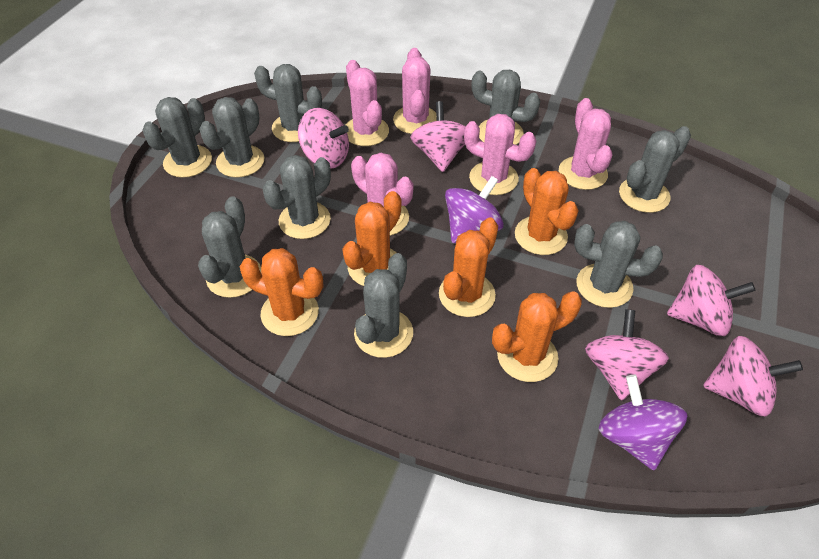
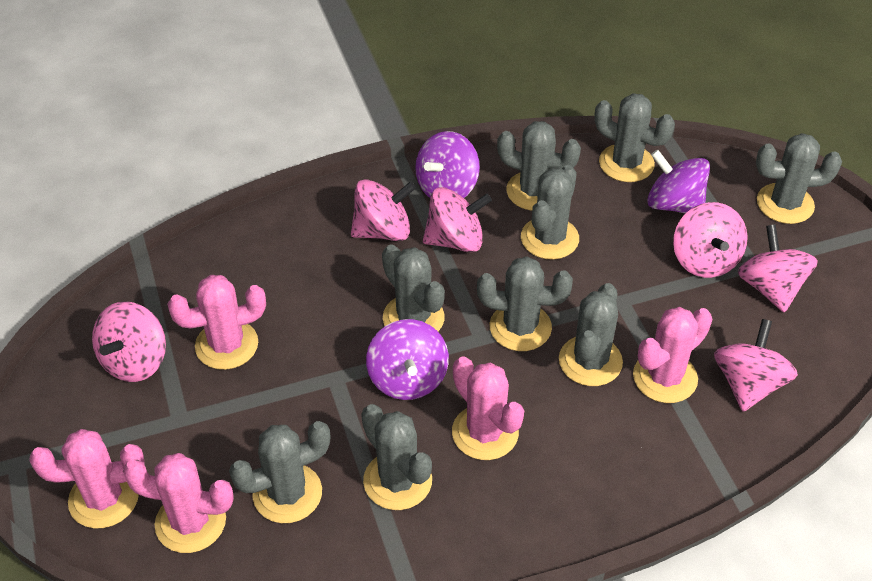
orange cactus: [240,248,323,336] [342,191,401,286] [439,218,498,317] [492,291,582,382] [515,168,579,255] = 5 -> none = 0
pink spinning top: [298,108,349,169] [410,101,465,172] [585,309,669,401] [667,265,756,336] [703,336,803,417] = 5 -> [92,301,166,382] [351,180,416,241] [423,187,492,252] [673,202,748,278] [714,319,798,412] [738,224,818,313] = 6
purple spinning top: [445,176,504,243] [598,375,687,470] = 2 -> [366,319,449,400] [415,131,480,198] [647,150,710,213] = 3

